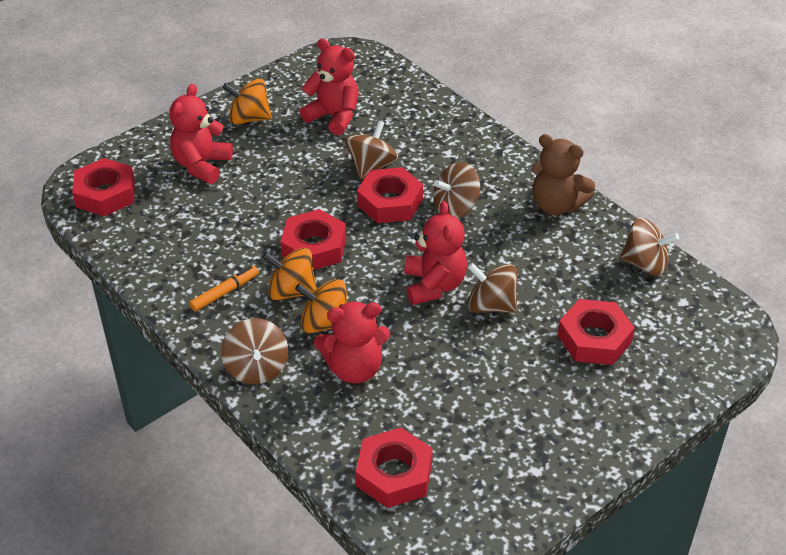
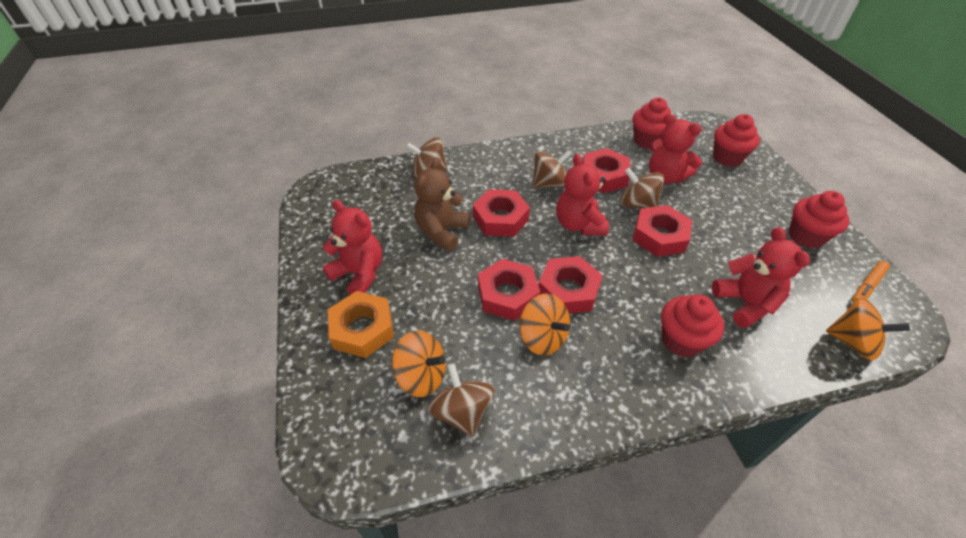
brown spinning top: [221,318,288,384] [345,121,398,179] [433,162,480,219] [468,263,518,313] [620,218,679,276] = 5 -> [406,137,448,178] [428,364,494,436] [532,150,572,188] [620,168,664,208] = 4
orange nut: none = 0 -> [328,291,394,358] = 1
red cupcake: none = 0 -> [632,98,671,149] [661,294,724,357] [713,114,760,167] [789,191,850,249] = 4

